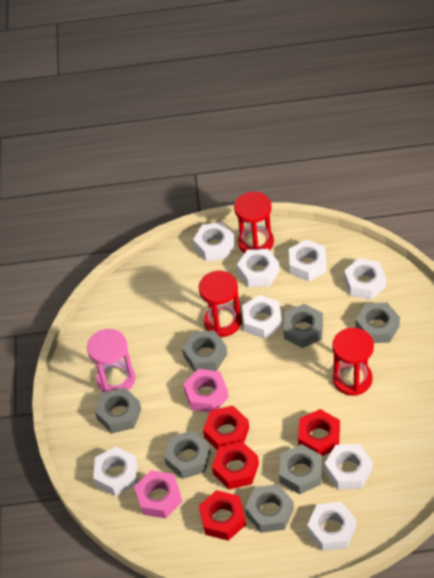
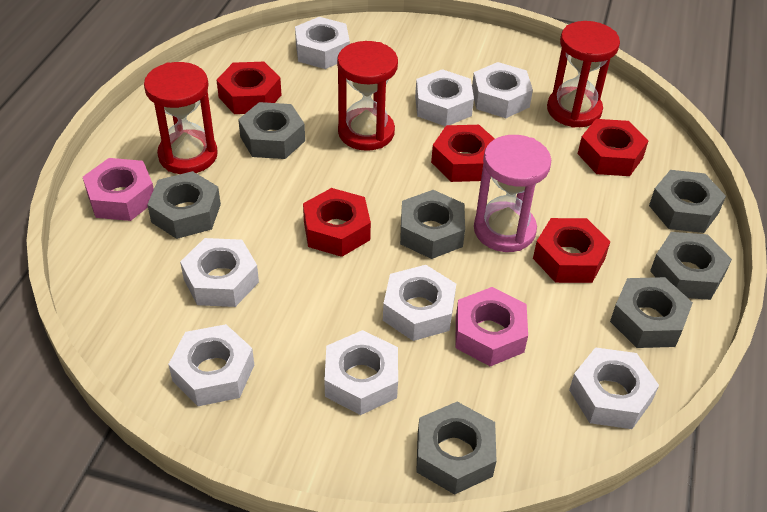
red nut: [199,490,246,541] [203,406,249,450] [212,441,259,490] [298,409,340,456] = 4 -> [217,62,282,114] [303,188,371,257] [431,125,495,182] [533,218,610,283] [578,119,649,176] = 5

